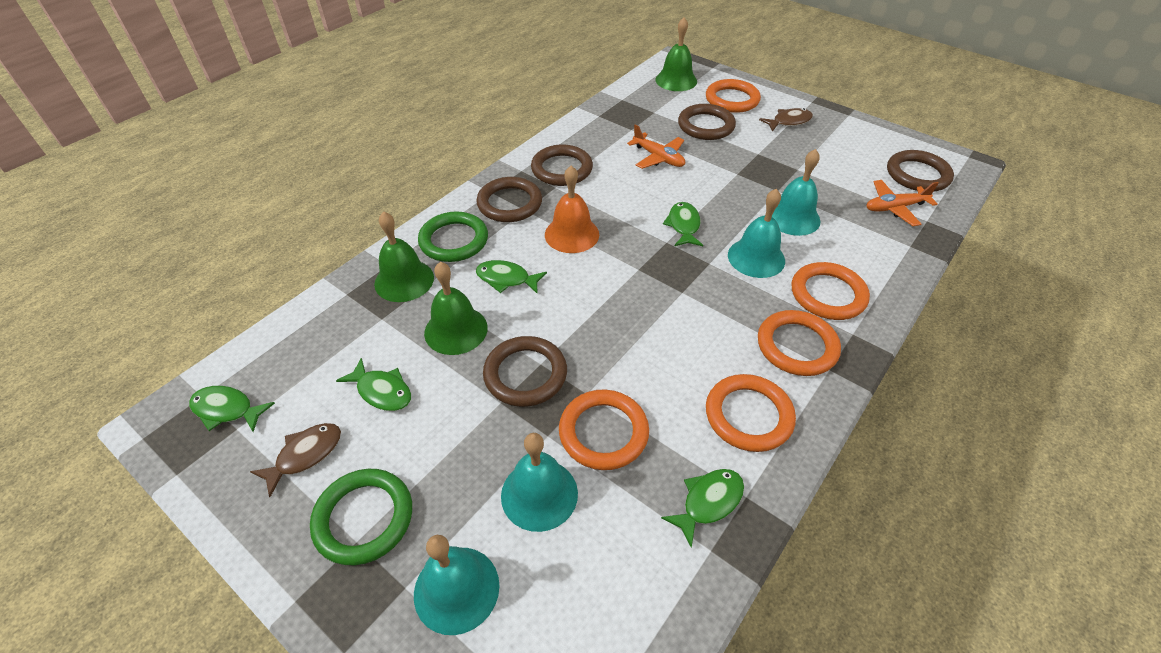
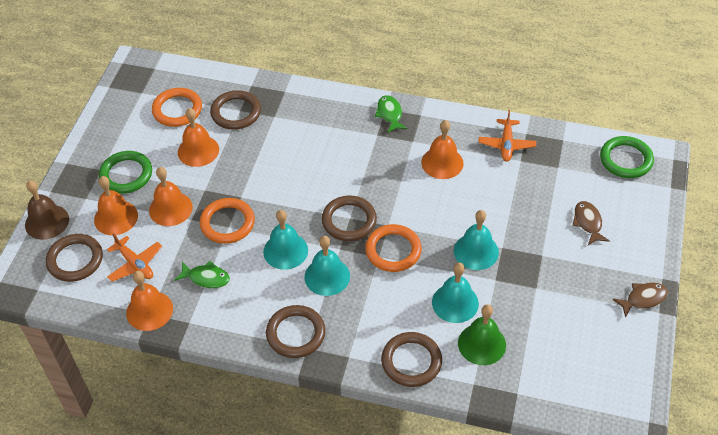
brown bell: none = 0 -> [25,180,69,240] = 1
green bell: [374,211,434,302] [424,262,488,355] [655,17,697,91] = 3 -> [458,305,506,365] = 1
green fish: [189,386,275,432] [336,358,411,411] [476,260,547,294] [661,469,744,548] [663,202,703,246] = 5 -> [174,261,230,289] [375,95,408,133] = 2
orange bell: [545,166,599,253] = 1 -> [94,176,138,235] [126,271,173,331] [149,167,193,226] [178,108,219,167] [421,120,464,179] = 5
orange ring: [559,390,649,470] [706,79,761,113] [706,374,796,452] [758,310,841,376] [792,262,870,320] = 5 -> [152,88,202,127] [200,198,255,244] [365,224,422,272] = 3

